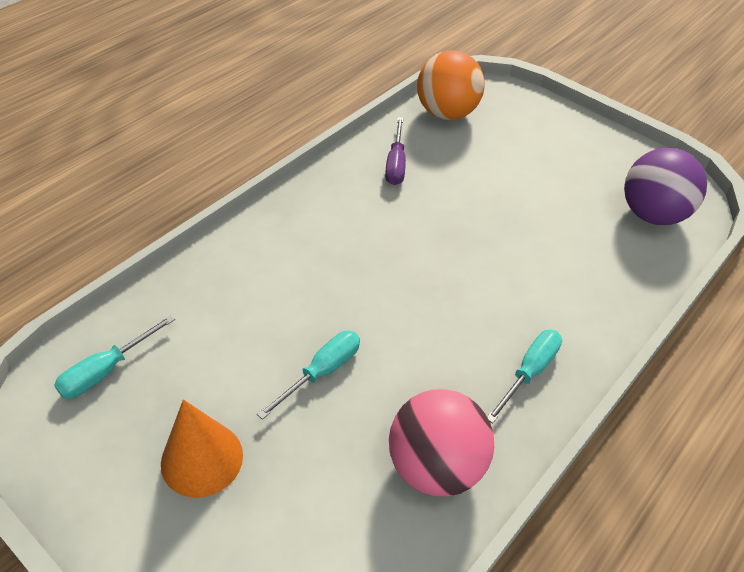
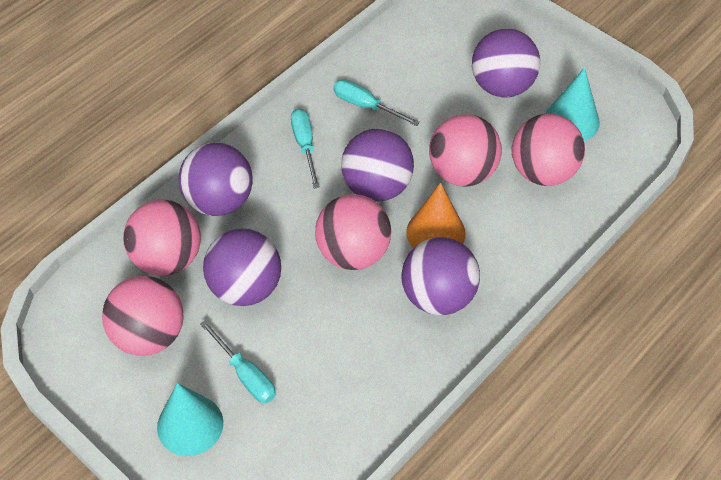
orange ball: [417,50,485,120] = 1 -> none = 0
pink ball: [389,389,494,497] = 1 -> [102,276,184,356] [123,200,201,276] [315,194,391,270] [429,114,502,186] [512,114,585,186] = 5
purple ball: [624,148,707,225] = 1 -> [179,143,252,216] [203,228,281,306] [341,129,414,202] [402,237,480,315] [472,28,540,98] = 5
purple screwdriver: [385,117,406,185] = 1 -> none = 0
turquoise cone: none = 0 -> [157,383,223,456] [545,67,600,141] = 2

